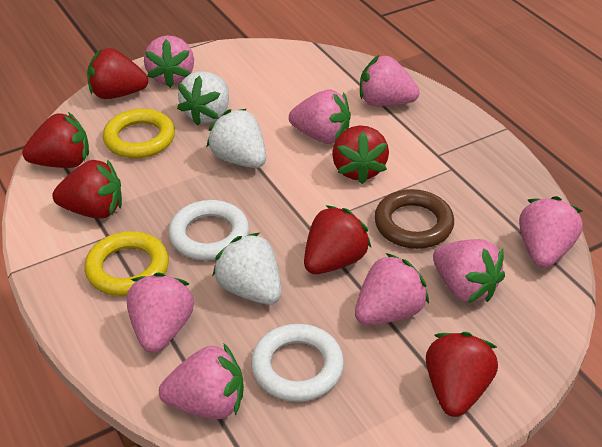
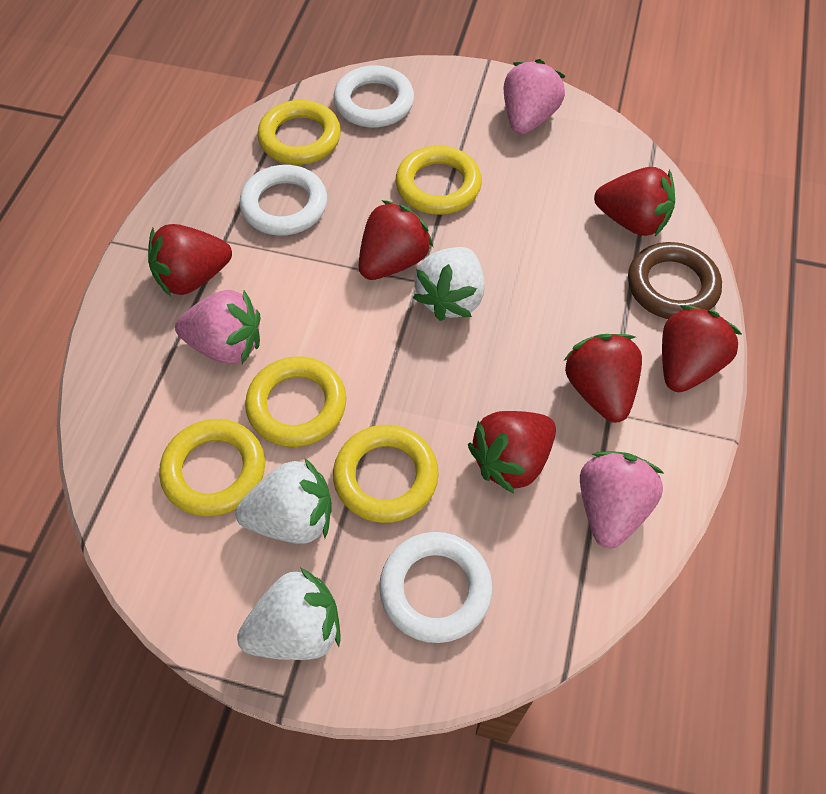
pink strawberry: [126,272,194,353] [144,35,194,88] [159,343,244,419] [289,89,351,144] [355,253,429,325] [360,55,420,106] [433,239,505,303] [519,196,583,268] = 8 -> [175,290,260,364] [504,59,565,134] [580,451,665,548] = 3
white ring: [168,200,249,261] [251,324,344,402] = 2 -> [239,165,327,236] [334,65,414,128] [379,532,493,643] = 3
yellow ring: [84,231,169,296] [103,108,175,159] = 2 -> [159,419,265,517] [245,356,346,447] [257,100,341,165] [333,425,439,523] [396,146,482,215] = 5

